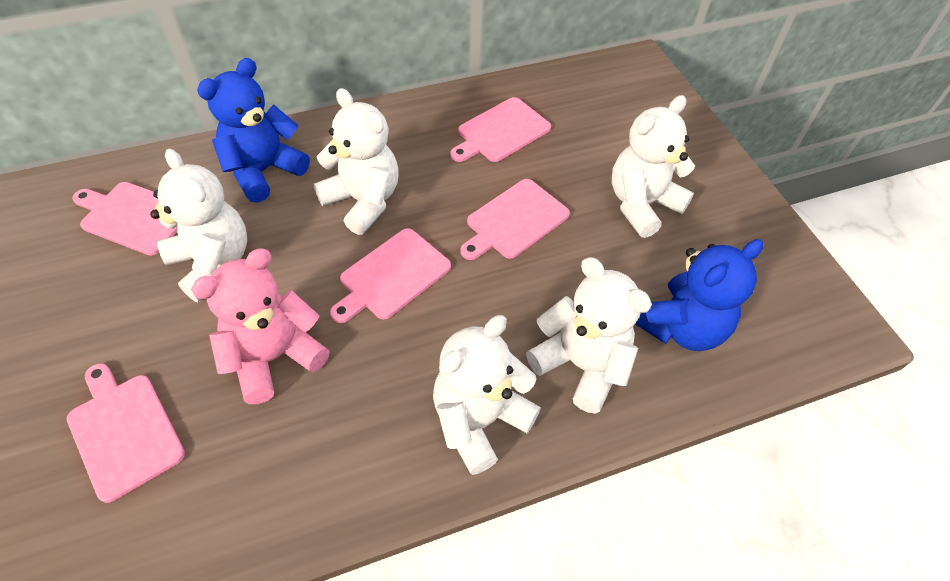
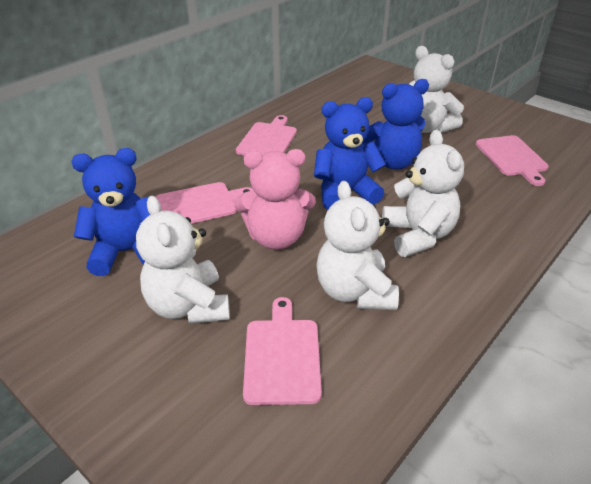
blue teddy bear: [197,58,310,203] [635,239,763,351] = 2 -> [72,148,150,276] [314,97,386,210] [362,79,429,170] = 3
pink cutting board: [67,363,185,503] [72,182,177,256] [330,228,451,323] [450,97,551,162] [460,179,570,260] = 5 -> [156,182,255,224] [236,115,297,156] [243,297,322,405] [476,135,549,186] = 4
white teddy bear: [150,148,247,302] [313,88,399,235] [433,315,541,475] [526,257,652,414] [612,95,695,238] = 5 -> [136,195,230,324] [316,181,399,310] [382,130,464,257] [409,46,464,133] = 4

